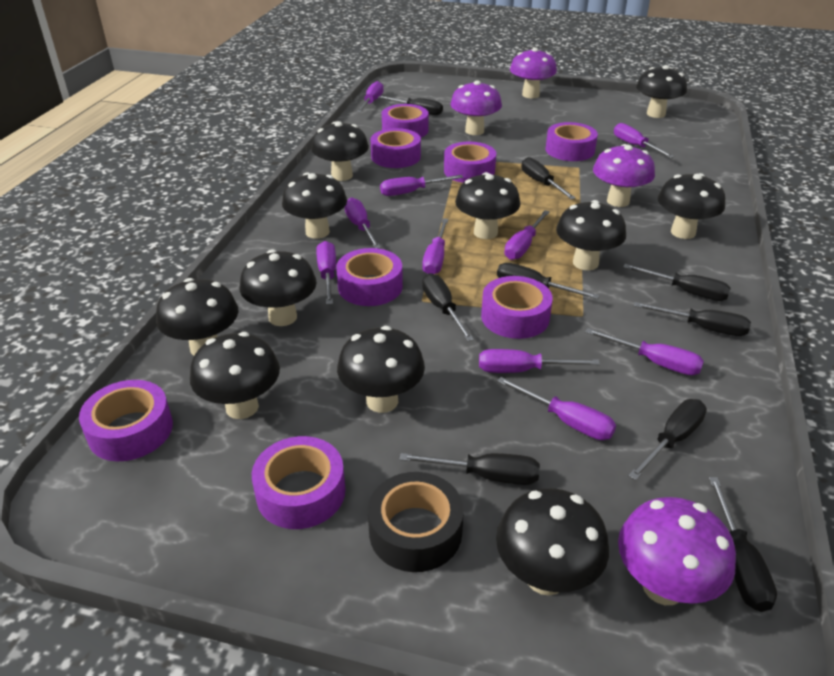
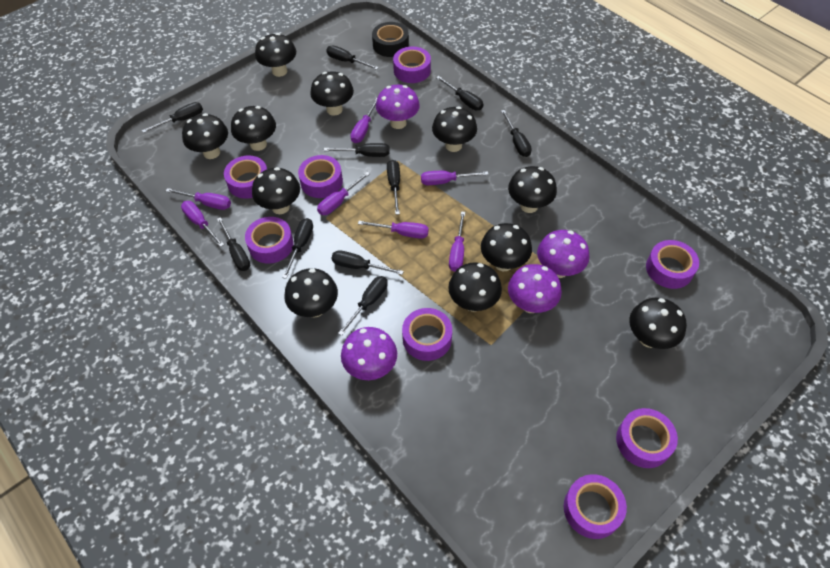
black screwdriver: [378,96,443,115] [400,453,540,485] [422,273,474,341] [497,263,600,299] [522,157,575,199] [623,264,731,301] [628,399,707,481] [634,302,751,336] [709,477,777,612] = 9 -> [142,102,203,133] [217,217,250,271] [282,218,313,279] [324,143,390,157] [326,45,379,70] [332,250,404,275] [338,276,388,336] [387,160,400,215] [436,76,483,110] [501,110,532,157] = 10
purple screwdriver: [316,241,336,305] [345,197,381,249] [356,81,384,113] [380,175,463,196] [422,218,448,274] [479,349,600,373] [497,377,616,440] [504,210,550,260] [585,328,704,375] [614,123,674,158] = 10 -> [166,188,231,210] [181,201,224,247] [317,172,370,215] [350,98,377,143] [358,221,429,239] [421,171,489,185] [449,211,465,272] = 7

